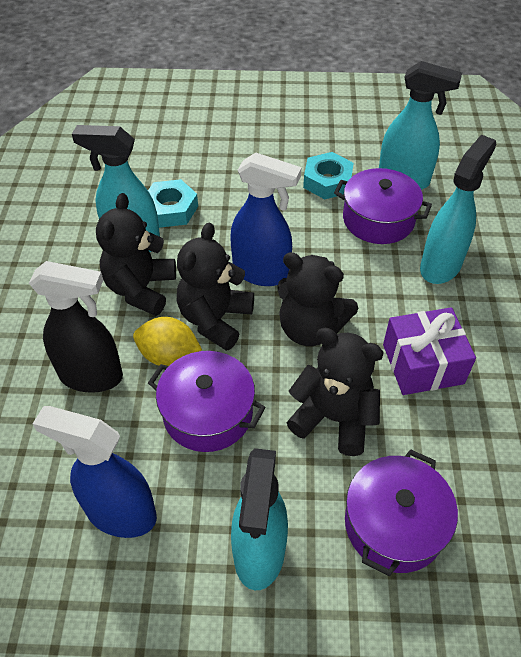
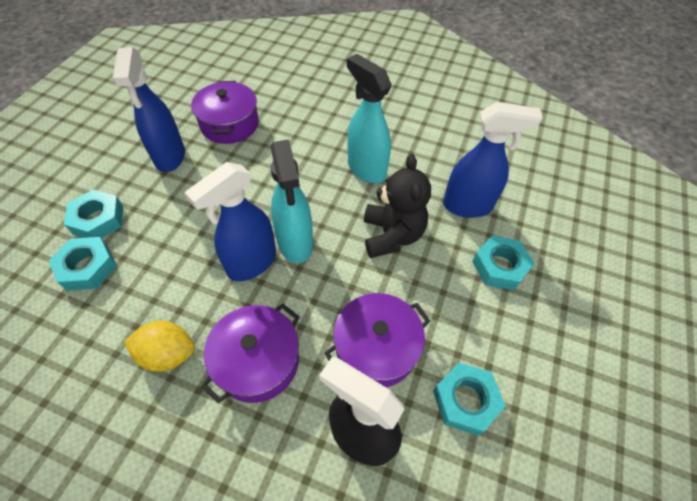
black teddy bear: [96,193,176,316] [177,223,254,351] [277,252,358,346] [286,328,384,456] = 4 -> [364,154,431,258] = 1
blue spray bottle: [33,406,157,538] [230,152,302,286] = 2 -> [112,47,185,172] [184,162,276,281] [443,102,542,218] = 3
purple gift: [383,307,476,395] = 1 -> none = 0
turquoise nut: [148,179,198,228] [303,152,353,199] = 2 -> [49,237,117,291] [64,189,123,238] [433,363,506,435] [472,235,535,290] = 4
turquoise spray bottle: [72,125,160,252] [231,448,288,590] [379,61,462,190] [420,135,496,284] = 4 -> [270,139,313,263] [347,54,392,183] = 2

